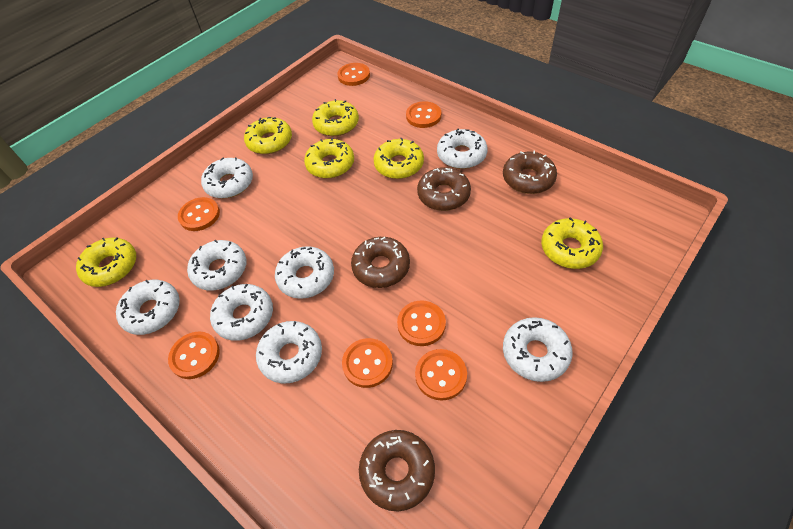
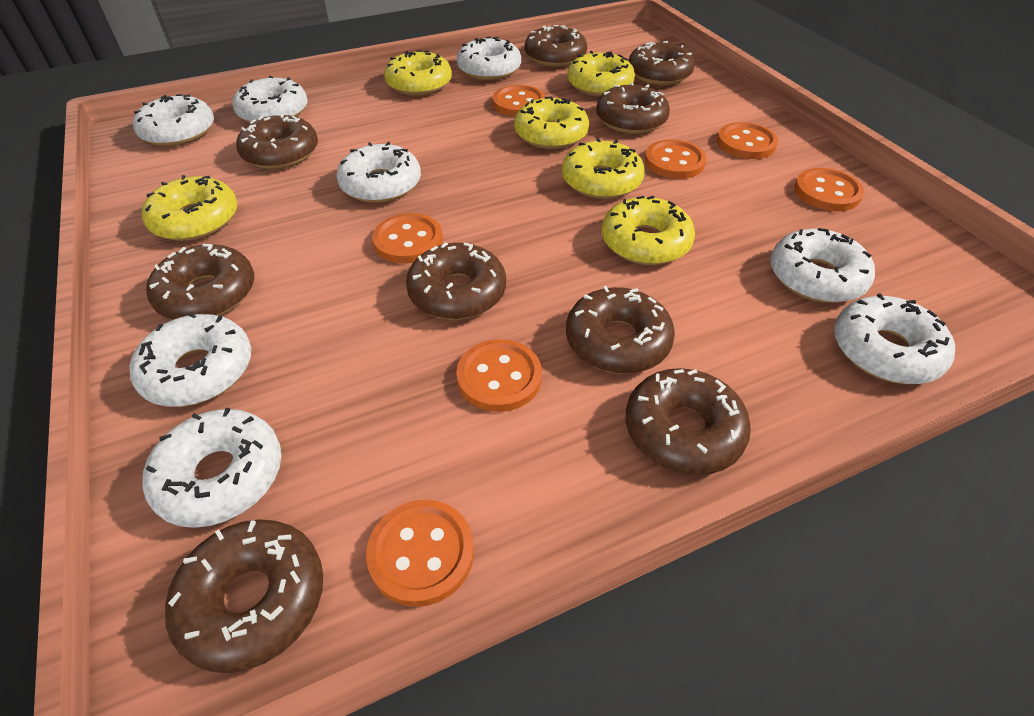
brown donut: [351,237,410,288] [359,430,435,511] [417,167,471,211] [503,151,557,194] = 4 -> [146,244,254,319] [165,519,323,673] [236,114,318,169] [406,242,506,320] [525,25,587,67] [566,286,675,374] [596,82,670,134] [626,368,751,475] [628,41,695,85] = 9

